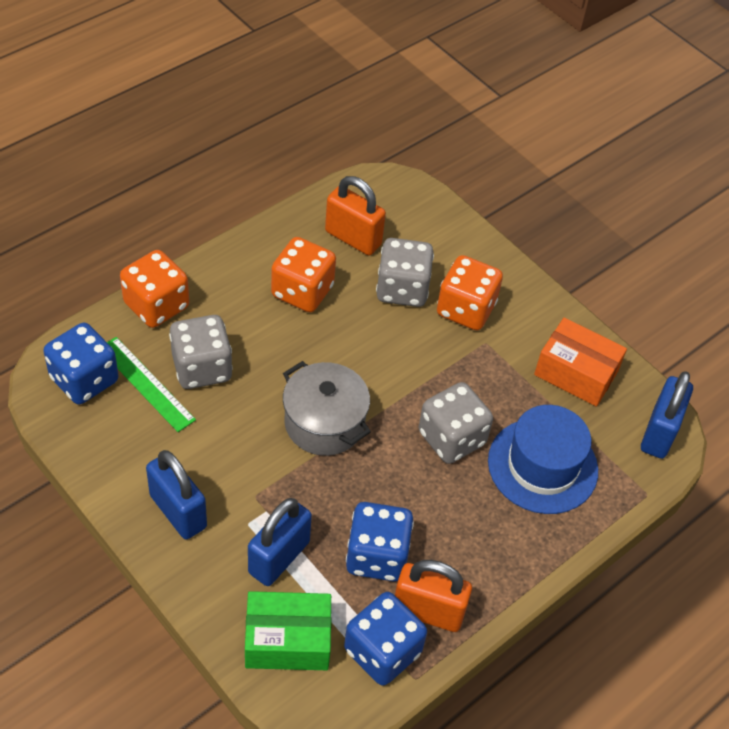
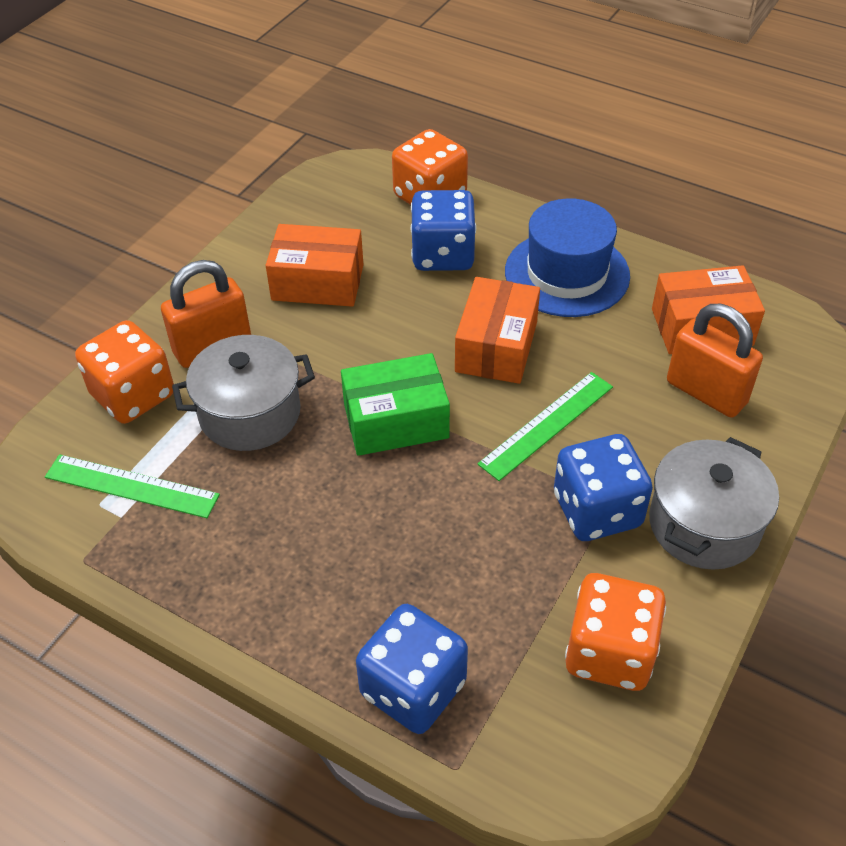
blue padlock: [146,450,207,539] [248,498,312,586] [641,371,693,459] = 3 -> none = 0
green ruler: [107,337,196,432] = 1 -> [45,454,220,518] [478,372,613,481] = 2
grey dice: [169,315,233,389] [376,238,434,307] [419,382,493,464] = 3 -> none = 0
grey pot: [283,361,371,456] = 1 -> [172,335,315,451] [649,437,779,570] = 2
orange box: [534,318,627,406] = 1 -> [266,224,364,307] [455,277,540,384] [652,265,765,354] = 3

